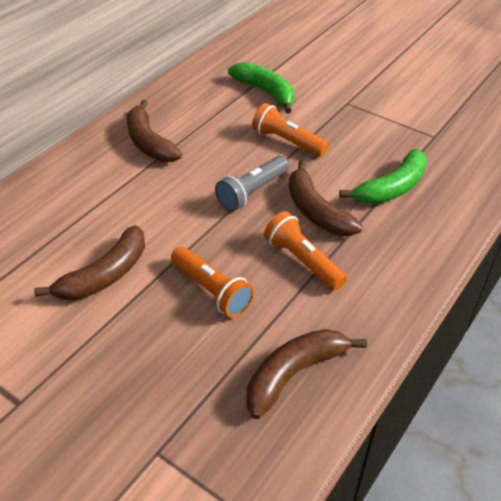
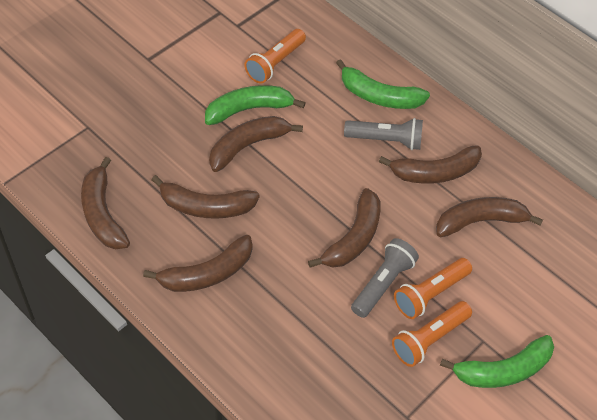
brown banana: [34,225,145,300] [127,100,182,162] [246,329,367,419] [289,160,363,236] = 4 -> [81,157,130,249] [143,235,253,292] [151,175,260,219] [209,116,303,172] [308,188,381,268] [379,145,482,184] [436,197,543,237] = 7
green banana: [228,62,294,113] [339,149,427,204] = 2 -> [205,85,306,125] [336,59,430,109] [440,335,554,388] = 3
grey flashlight: [215,156,289,211] = 1 -> [344,118,423,150] [351,238,419,318] = 2

